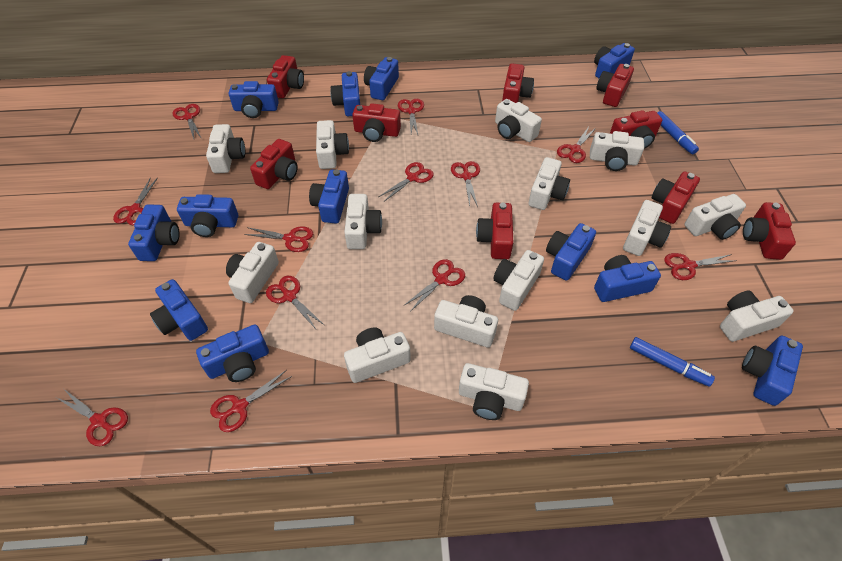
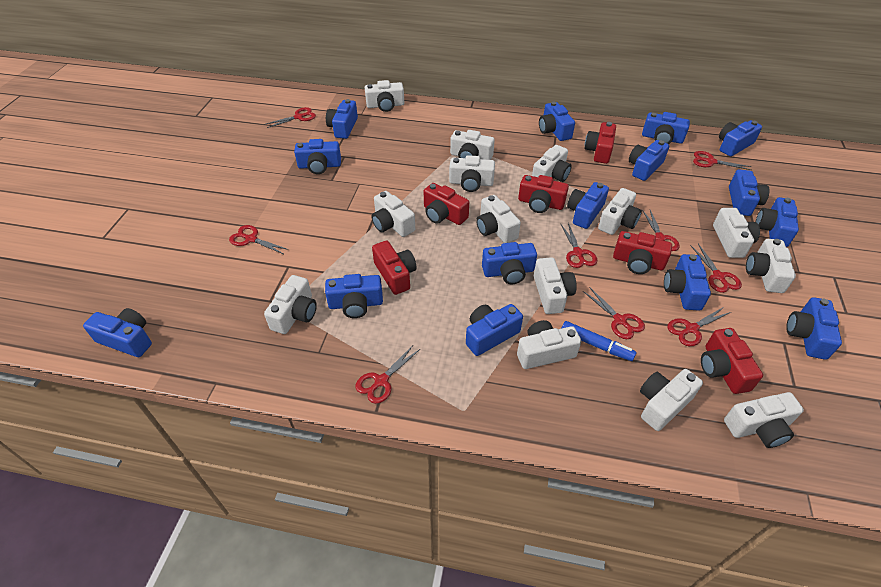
blue camera: [128,205,179,261] [150,279,208,341] [177,194,238,237] [196,324,269,382] [229,81,279,118] [309,170,349,223] [330,71,360,116] [364,57,399,100] [546,223,596,281] [594,43,635,78] [594,255,661,302] [742,336,803,406] = 12 -> [83,308,152,357] [294,139,341,174] [325,274,383,318] [326,99,358,139] [466,304,523,356] [482,242,537,284] [539,101,575,141] [567,182,609,229] [629,140,670,181] [642,112,690,144] [664,254,711,311] [719,120,762,157] [729,169,769,216] [756,197,799,247] [786,297,842,360] = 15
blue marker: [630,337,715,387] [657,111,699,154] = 2 -> [562,321,636,361] = 1
red camera: [250,139,298,189] [267,55,304,98] [352,103,401,142] [476,203,513,259] [502,63,534,103] [596,64,634,107] [610,110,662,149] [652,171,700,224] [743,202,796,260] = 9 -> [372,241,417,295] [424,183,469,225] [518,175,569,213] [584,122,616,164] [613,231,672,274] [701,328,763,394] = 6
red scissors: [57,389,128,446] [113,177,158,225] [173,104,202,139] [210,370,292,432] [244,227,313,252] [266,276,324,329] [378,162,434,202] [398,99,424,135] [403,259,465,312] [451,161,480,207] [557,125,596,163] [664,253,737,280] = 12 -> [229,225,289,254] [264,107,316,128] [355,344,420,404] [561,223,597,268] [583,287,645,339] [642,210,680,251] [667,307,731,346] [691,244,742,293] [693,151,751,170] = 9

